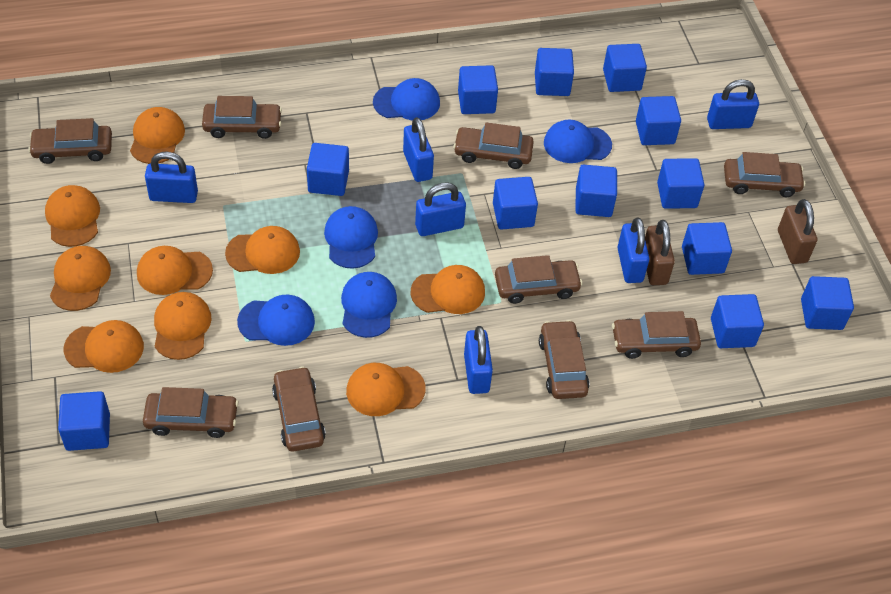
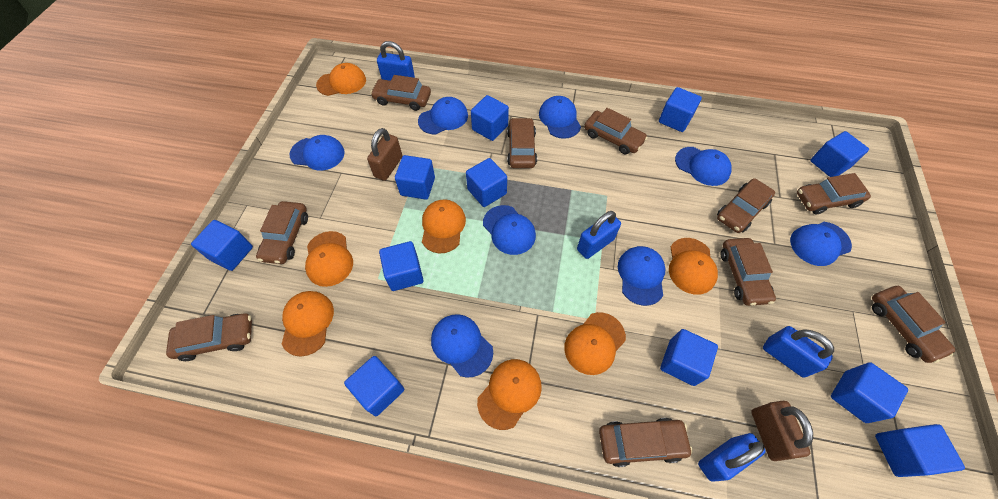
blue cap: [237,295,315,346] [324,206,378,269] [341,272,397,338] [373,78,440,120] [544,120,612,163] = 5 -> [290,135,345,171] [418,97,468,135] [431,314,493,378] [483,205,536,255] [539,96,581,139] [618,246,665,306] [675,147,732,186] [790,222,852,266] = 8
blue cube: [58,391,110,451] [307,143,349,196] [458,65,498,114] [493,177,538,230] [535,48,574,96] [575,165,617,217] [603,44,647,92] [636,96,681,145] [657,158,704,209] [682,222,732,275] [711,294,764,348] [801,276,854,330] = 12 -> [191,220,253,271] [344,356,404,416] [379,241,424,291] [395,155,435,199] [466,158,507,207] [471,95,509,141] [659,87,702,132] [660,329,718,386] [810,131,869,177] [831,362,908,423] [875,424,965,477] = 11
blue padlock: [145,151,198,203] [403,117,434,182] [415,182,466,236] [464,326,493,394] [617,218,649,283] [707,79,759,129] = 6 -> [377,41,415,81] [577,211,621,259] [698,433,766,482] [763,326,834,377] = 4
brown car: [28,118,112,164] [143,387,239,438] [202,96,282,139] [272,366,326,452] [453,122,534,169] [495,255,582,304] [539,320,590,399] [612,311,701,359] [724,152,805,197] = 9 -> [166,313,252,361] [256,201,308,264] [371,75,431,111] [507,118,537,168] [584,108,648,154] [599,418,693,467] [717,178,775,233] [721,238,776,306] [797,173,871,215] [872,286,956,363] = 10
orange cap: [45,185,100,247] [50,246,111,311] [64,320,144,373] [130,107,185,164] [137,246,213,295] [154,292,211,360] [225,226,300,274] [346,363,426,416] [411,265,485,314] = 9 -> [282,291,334,357] [305,231,353,287] [316,63,366,96] [422,199,466,253] [477,359,542,430] [564,312,626,375] [669,238,718,295] = 7

